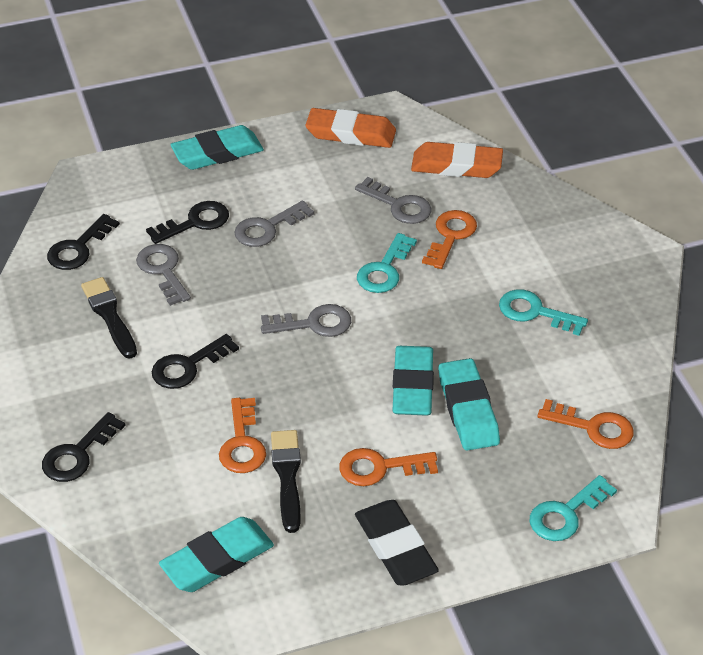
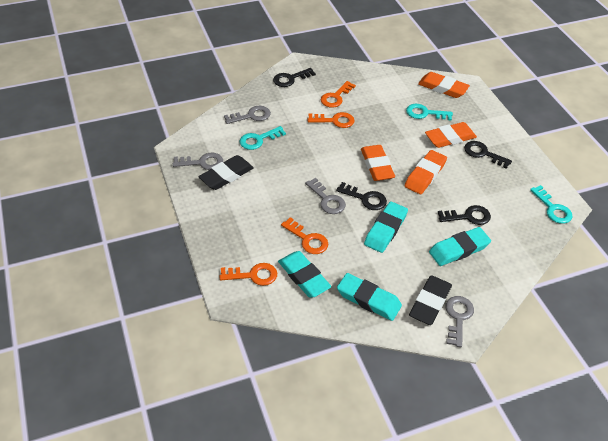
black brush: [81,277,137,358] [271,430,301,533] = 2 -> none = 0
black eraser: [355,500,439,586] = 1 -> [198,155,254,190] [409,275,452,325] = 2
orange eraser: [305,108,396,148] [411,142,503,178] = 2 -> [361,145,395,181] [405,150,447,194] [418,72,470,98] [425,122,477,148] = 4

